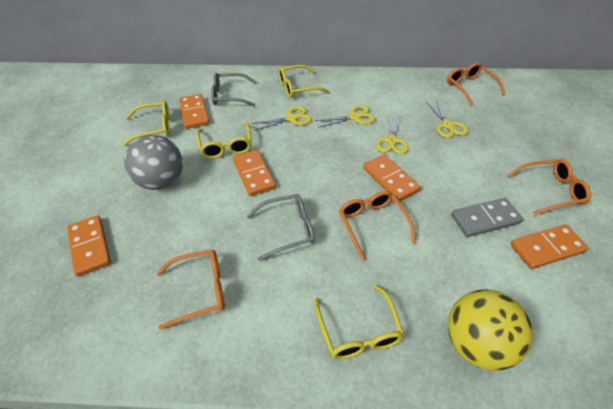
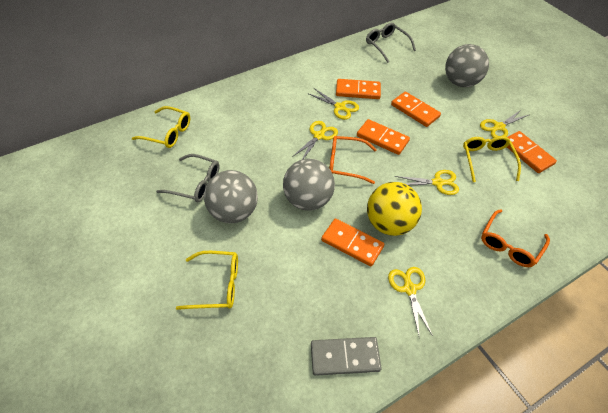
grey ball: [124,135,183,190] = 1 -> [204,170,258,223] [283,159,335,211] [445,44,489,87] = 3
orange glasses: [157,249,225,330] [339,191,416,260] [447,63,505,106] [507,159,591,215] = 4 -> [329,136,377,184] [481,209,550,267] = 2
yellow glasses: [123,101,170,146] [196,122,252,159] [278,65,329,98] [315,284,405,359] = 4 -> [132,106,190,148] [176,251,238,310] [463,136,521,182] = 3
yellow scissors: [251,106,312,131] [315,105,375,128] [376,114,409,154] [426,100,468,138] = 4 -> [292,121,338,159] [309,88,359,120] [388,267,433,336] [395,170,459,195] [480,110,529,138] = 5

